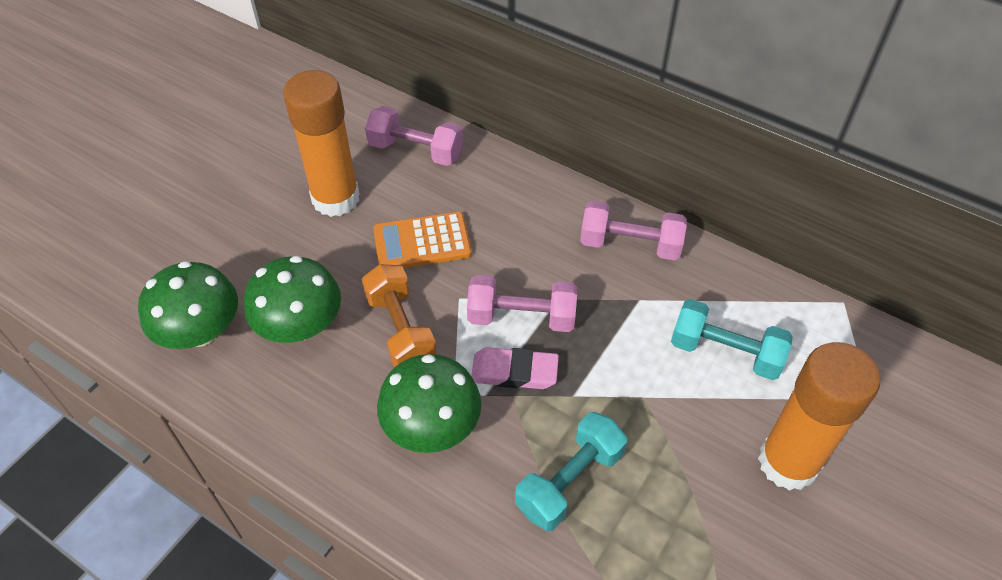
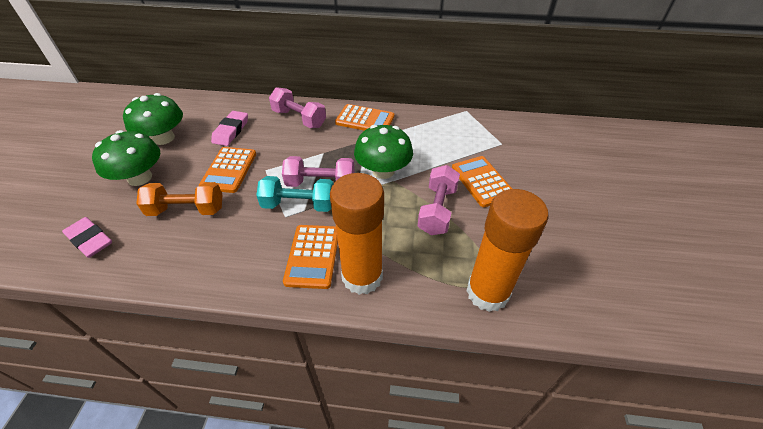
orange calculator: [373,212,472,268] = 1 -> [199,147,256,193] [283,225,338,289] [335,104,394,131] [452,156,512,207] = 4
pink eraser: [471,347,559,389] = 1 -> [62,217,112,258] [211,111,248,146] = 2
turquoise dumbbell: [515,412,627,531] [671,299,793,380] = 2 -> [256,176,334,212] = 1

